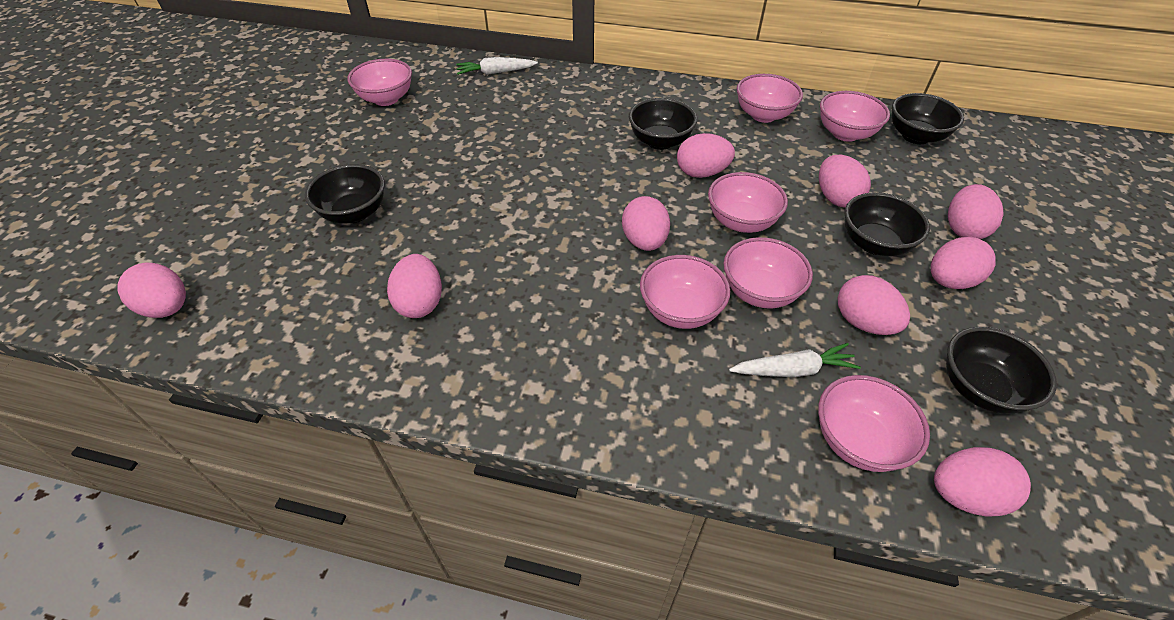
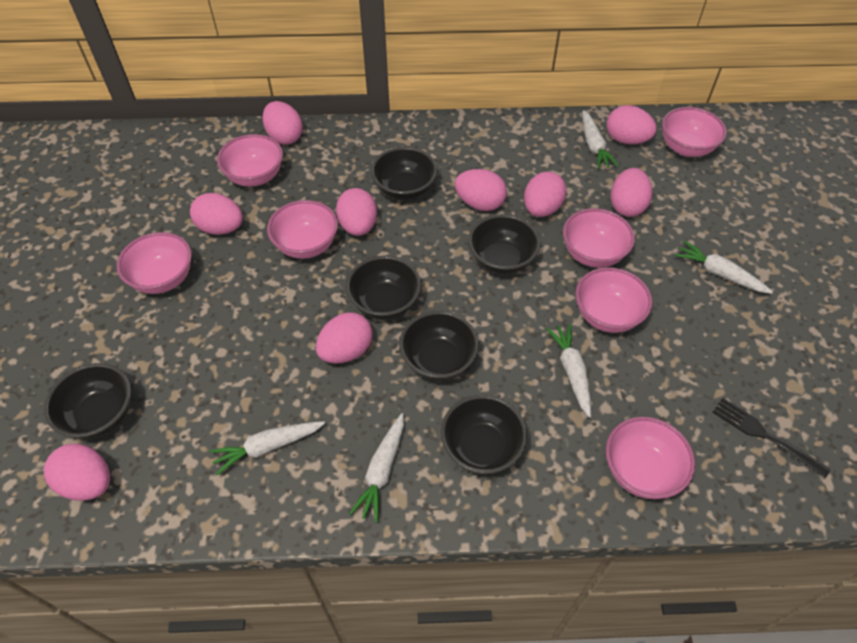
black bowl: [305,164,385,223] [629,98,697,150] [845,192,930,256] [892,93,964,144] [946,327,1057,414] = 5 -> [44,363,131,439] [346,256,421,320] [371,147,437,200] [399,311,479,381] [441,395,527,475] [468,214,540,275] = 6
black fork: none = 0 -> [712,398,831,478] = 1
white carrot: [456,57,538,75] [729,343,861,377] = 2 -> [209,421,325,475] [349,413,404,523] [546,324,592,418] [583,110,619,169] [675,240,773,294] = 5

